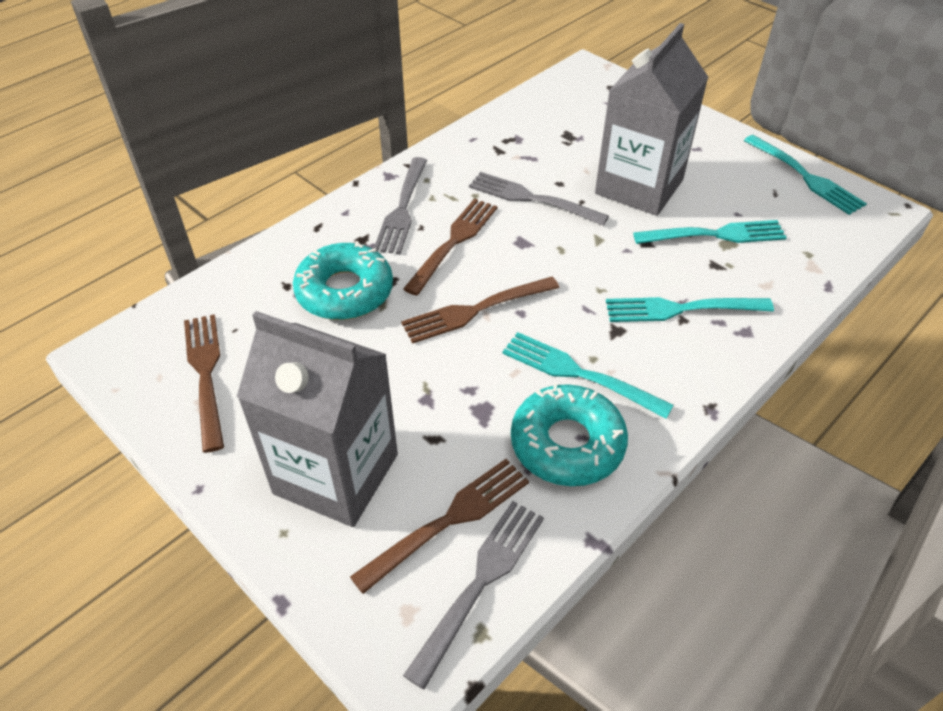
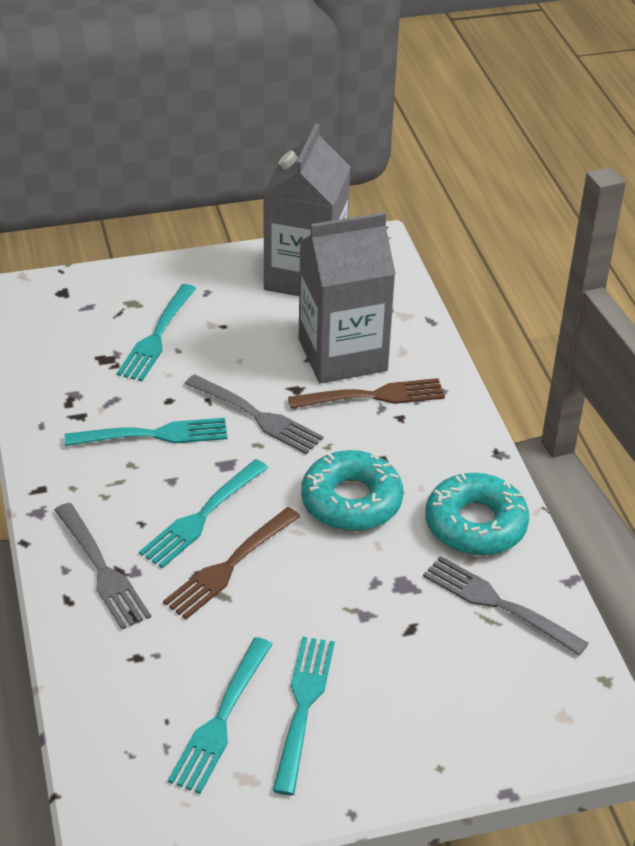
brown fork: [184,314,224,453] [350,459,529,594] [401,277,559,344] [403,198,497,296] = 4 -> [163,507,301,619] [288,378,445,409] = 2
turquoise fork: [502,332,674,419] [606,297,774,322] [633,220,787,244] [744,135,867,215] = 4 -> [65,418,228,446] [117,284,196,381] [139,459,268,568] [168,637,273,794] [273,637,335,795] = 5

